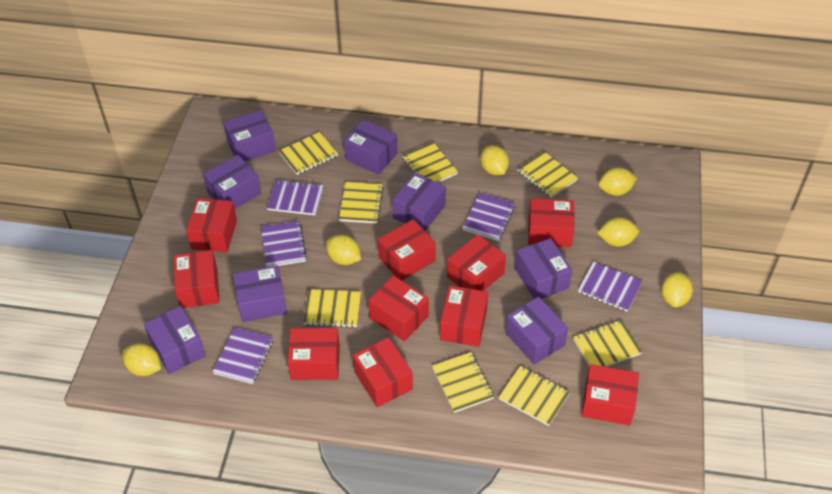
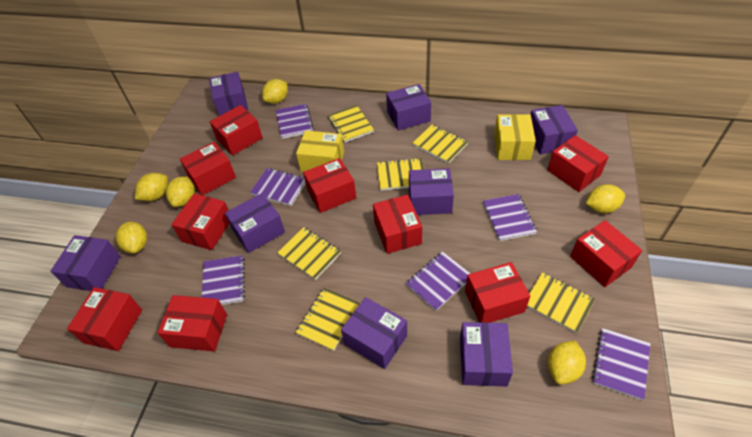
purple notebook: [212,327,273,384] [261,221,307,267] [267,180,323,215] [463,193,515,241] [578,261,643,312] = 5 -> [202,255,245,305] [250,168,306,206] [276,104,314,139] [406,251,471,311] [483,194,537,241] [592,328,650,400] = 6
yellow box: none = 0 -> [296,130,344,172] [494,114,536,160] = 2
yellow notebook: [279,132,338,175] [303,289,361,328] [339,182,384,224] [402,142,458,183] [432,352,494,413] [499,366,570,426] [517,151,578,198] [573,320,642,367] = 8 -> [277,227,341,280] [296,287,360,351] [328,105,374,143] [377,158,424,191] [413,124,468,164] [527,272,595,333] = 6

